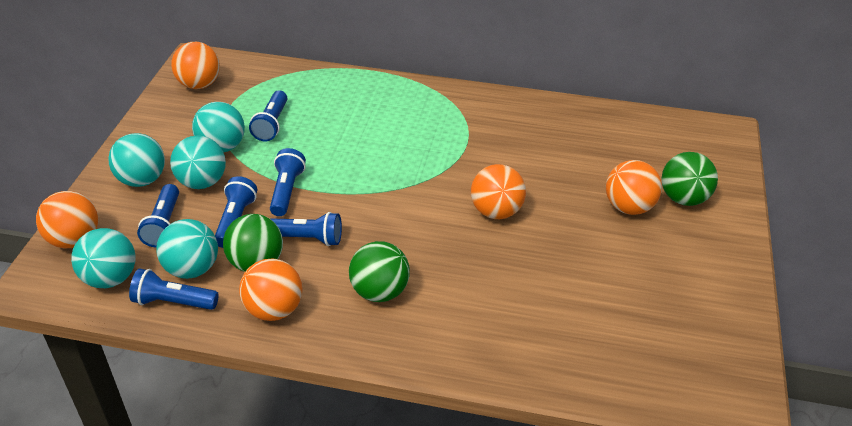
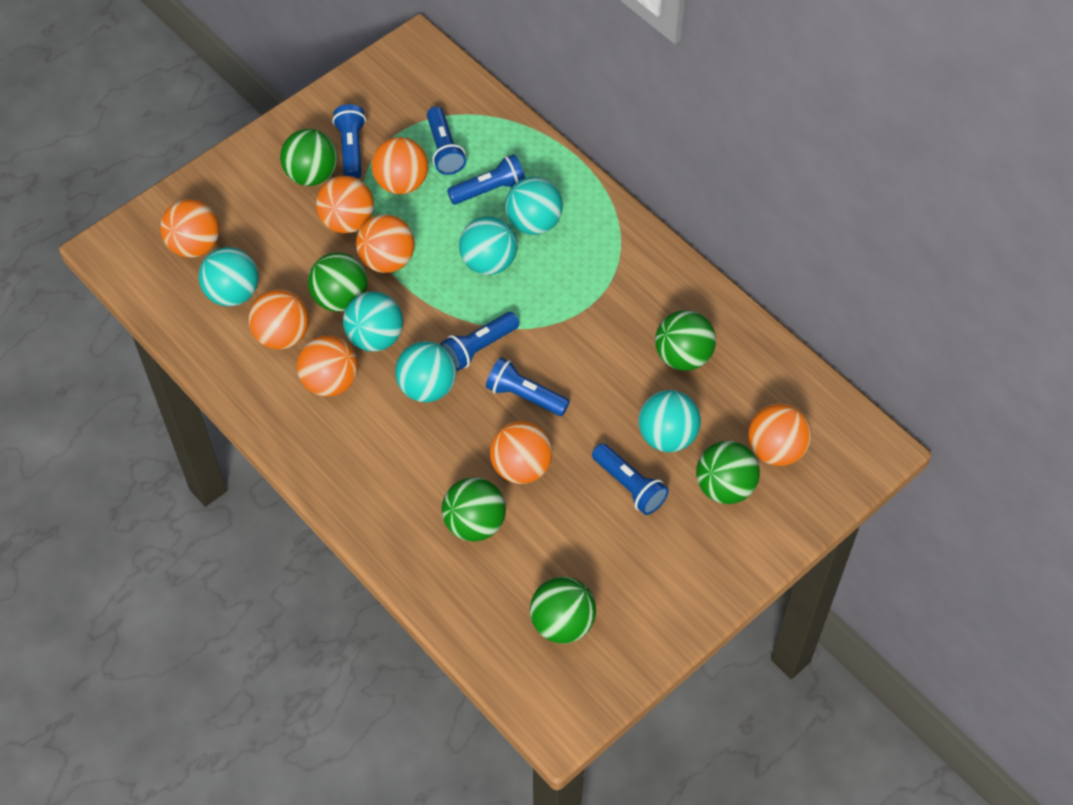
green ball: [223,214,283,272] [349,241,410,302] [662,152,718,206] = 3 -> [280,129,337,186] [308,252,368,312] [442,477,506,542] [530,577,596,644] [655,310,716,371] [696,441,760,504] = 6
orange ball: [36,191,98,248] [171,42,220,89] [239,258,302,321] [471,164,526,219] [606,160,662,215] = 5 -> [160,199,220,258] [249,289,309,349] [297,336,358,397] [316,176,374,233] [356,214,415,273] [372,137,428,194] [490,421,553,484] [748,403,811,466] = 8
turquoise ball: [71,228,136,288] [108,133,165,187] [156,219,218,279] [170,136,226,189] [192,102,245,153] = 5 -> [198,247,259,306] [343,292,403,352] [395,341,456,402] [459,216,517,275] [505,177,563,235] [638,390,701,452] = 6

